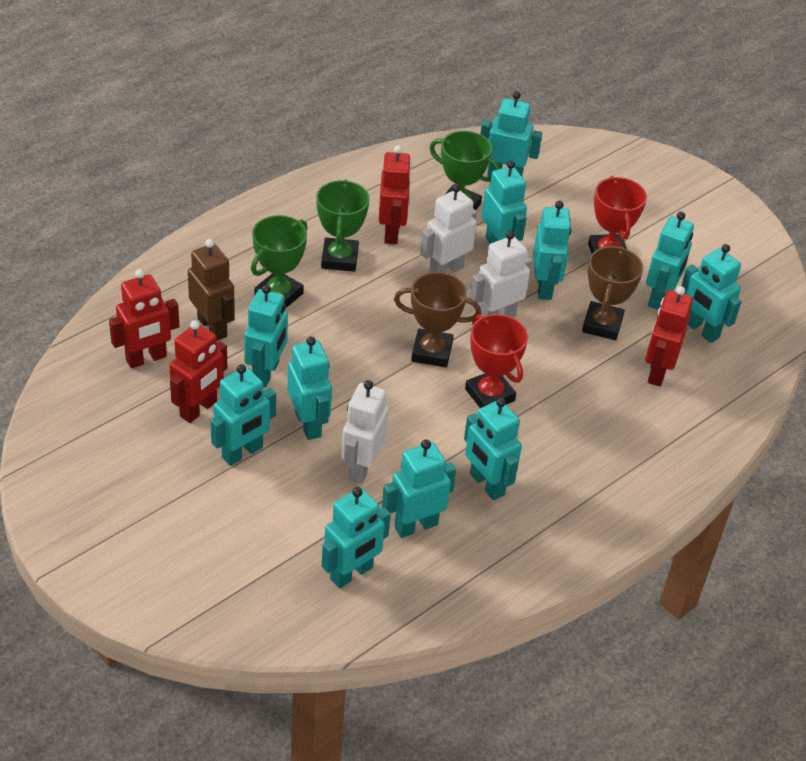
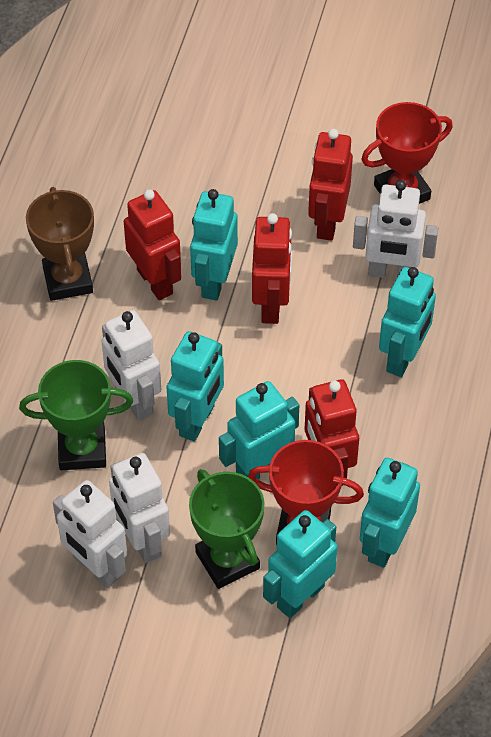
brown robot: [188,239,235,341] = 1 -> none = 0
brown trophy: [394,272,481,367] [582,246,643,341] = 2 -> [26,187,94,301] = 1
green trophy: [251,215,308,308] [316,180,369,272] [430,131,500,210] = 3 -> [19,360,133,470] [189,469,265,589] = 2
turquoise robot: [211,364,276,466] [244,285,288,388] [288,336,332,440] [322,487,391,588] [382,440,456,538] [464,398,522,500] [480,91,542,177] [481,160,527,244] [533,201,571,300] [646,212,694,310] [682,244,741,343] = 11 -> [167,331,224,442] [190,189,238,300] [219,381,299,480] [263,510,338,618] [360,458,420,568] [379,267,436,377] = 6
white robot: [341,380,389,484] [420,184,477,273] [470,231,533,317] = 3 -> [53,480,127,588] [101,310,161,421] [109,453,170,563] [353,180,438,278] = 4

